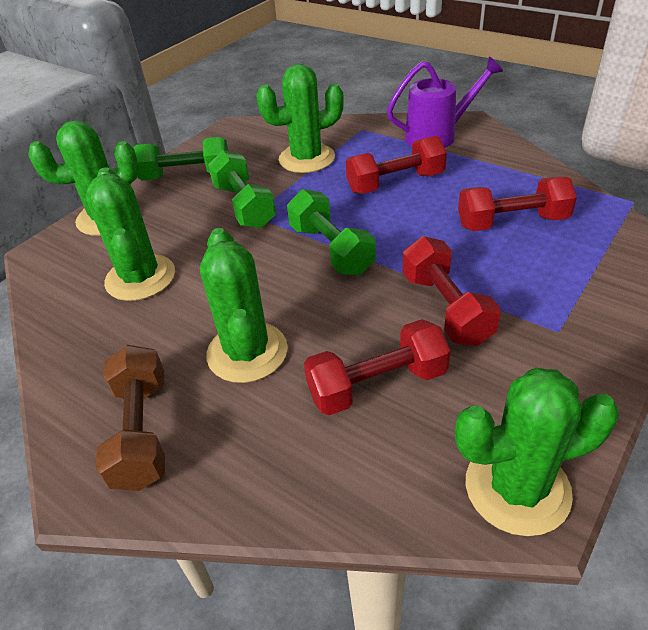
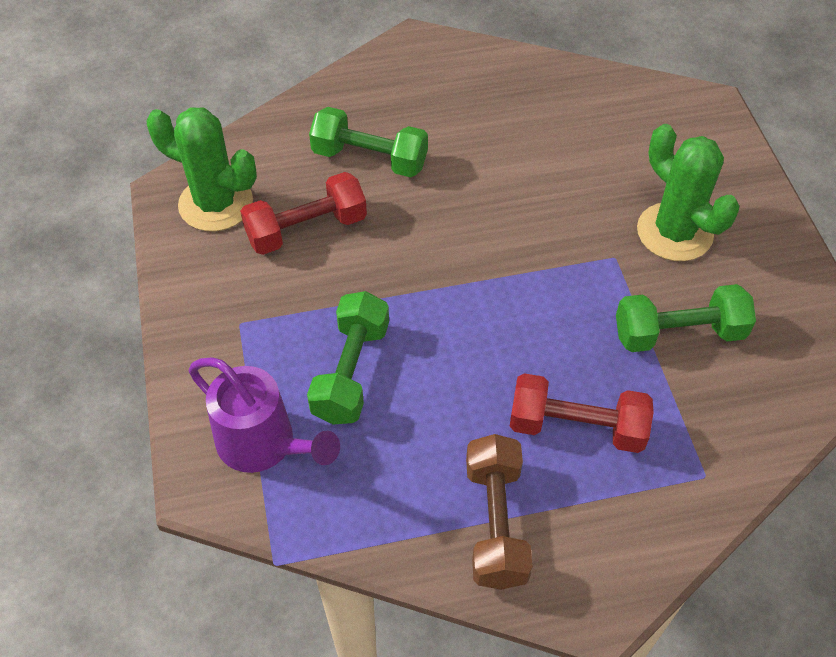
green cactus: [28,120,138,236] [86,167,175,301] [200,228,288,383] [256,64,344,173] [455,368,619,536] = 5 -> [146,107,257,231] [637,124,740,261] = 2
red dumbbell: [304,319,451,415] [346,136,447,194] [403,236,501,346] [458,177,577,231] = 4 -> [240,172,367,255] [509,373,654,453] = 2

